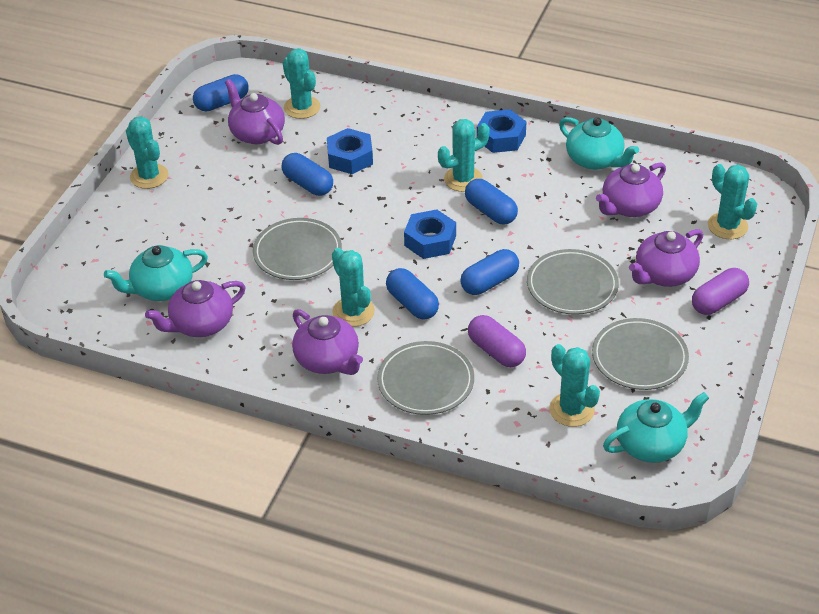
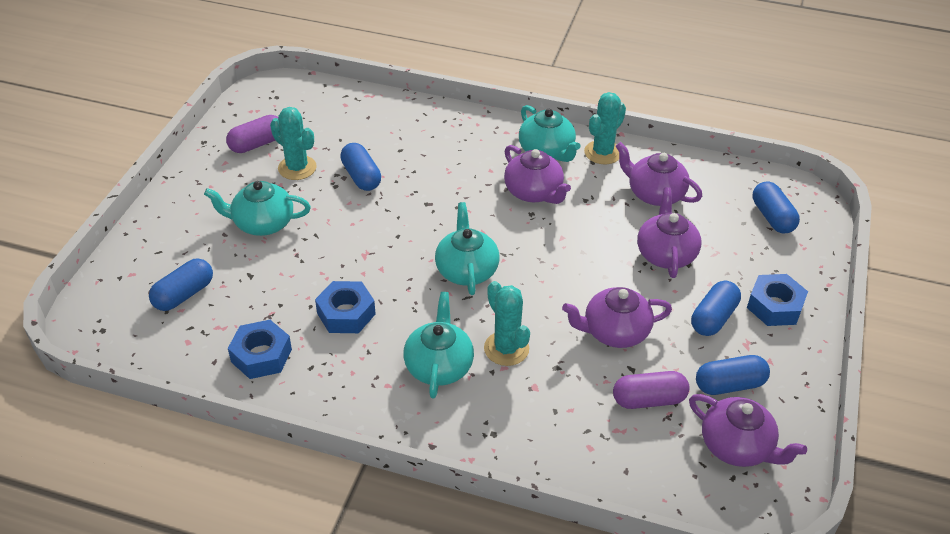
grey plate: [253,218,342,280] [377,341,474,415] [527,249,619,315] [592,318,689,390] = 4 -> none = 0
turquoise cactus: [126,116,168,189] [283,48,320,119] [332,248,375,327] [438,119,490,192] [549,344,600,427] [708,164,757,239] = 6 -> [270,107,317,180] [484,281,530,366] [584,92,626,164] = 3
turquoise teapot: [104,245,208,301] [559,117,639,170] [603,392,709,463] = 3 -> [204,181,311,236] [403,292,474,398] [435,202,499,295] [519,105,580,162] = 4

